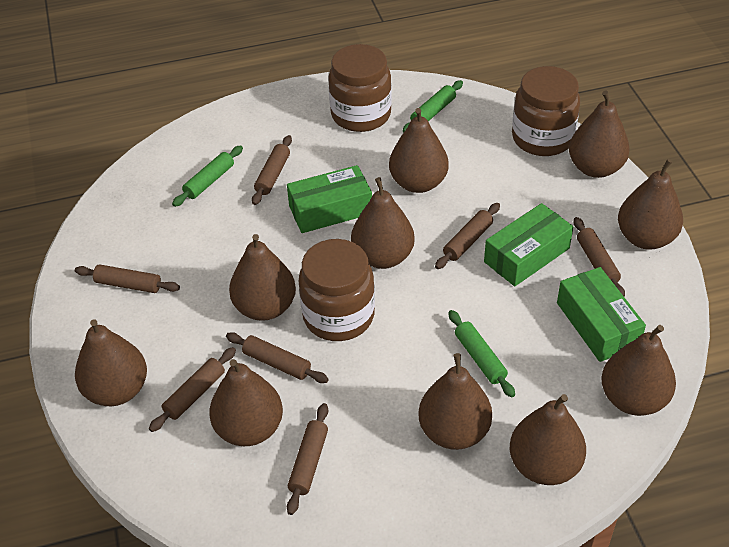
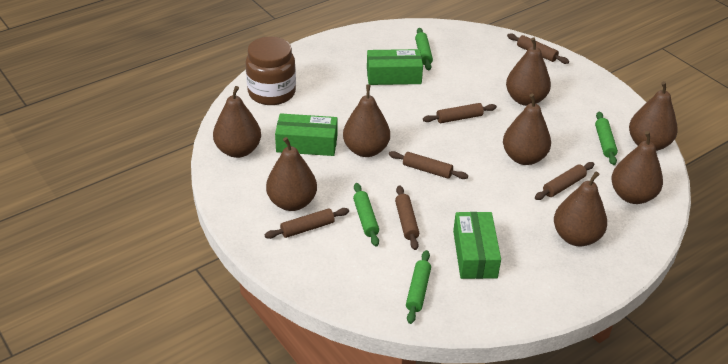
brown jar: [298,239,375,341] [328,44,392,132] [512,66,580,156] = 3 -> [245,37,296,105] = 1
brown pear: [75,319,147,406] [209,359,283,446] [229,234,296,321] [351,177,415,269] [389,108,449,193] [418,353,492,450] [509,394,586,485] [569,91,630,178] [601,325,676,416] [618,159,683,250] = 10 -> [213,86,261,158] [266,137,317,211] [343,84,390,157] [503,94,551,165] [506,37,551,106] [554,172,607,246] [611,131,663,204] [629,81,678,151] = 8
brown rolling pin: [75,264,180,293] [149,347,236,432] [226,332,329,383] [252,135,292,205] [287,403,328,515] [435,203,500,269] [574,217,625,297] = 7 -> [265,208,349,239] [389,151,468,179] [395,185,419,250] [423,103,497,123] [507,34,569,64] [535,162,594,200] = 6
green rolling pin: [172,145,243,207] [403,80,463,132] [448,310,515,398] = 3 -> [353,183,379,247] [406,250,431,324] [415,28,433,71] [595,112,618,165] = 4

